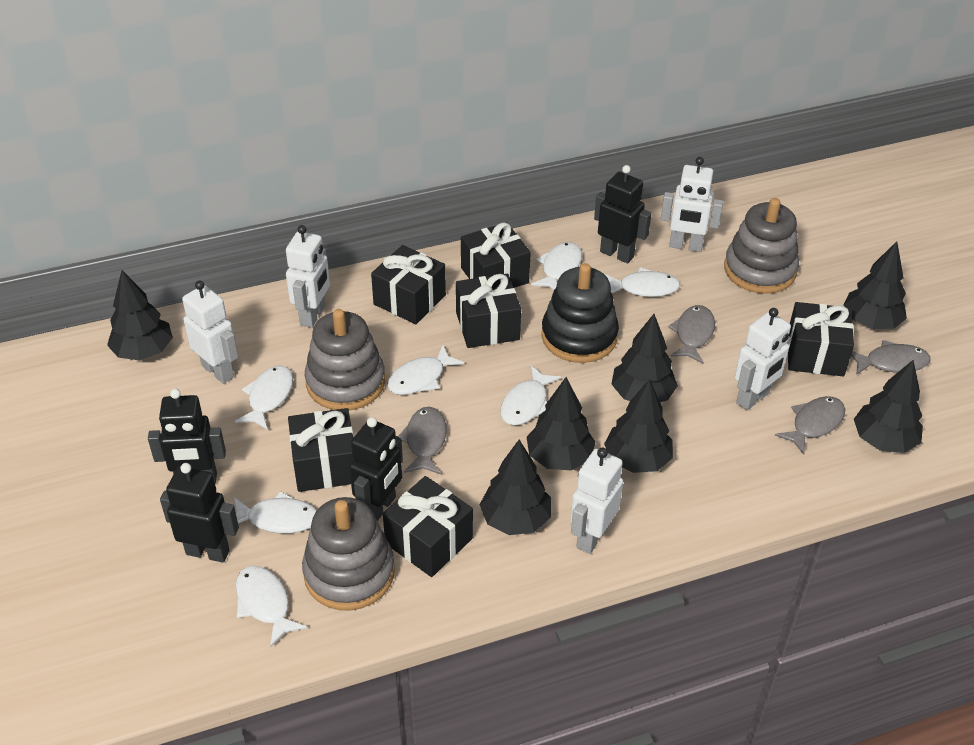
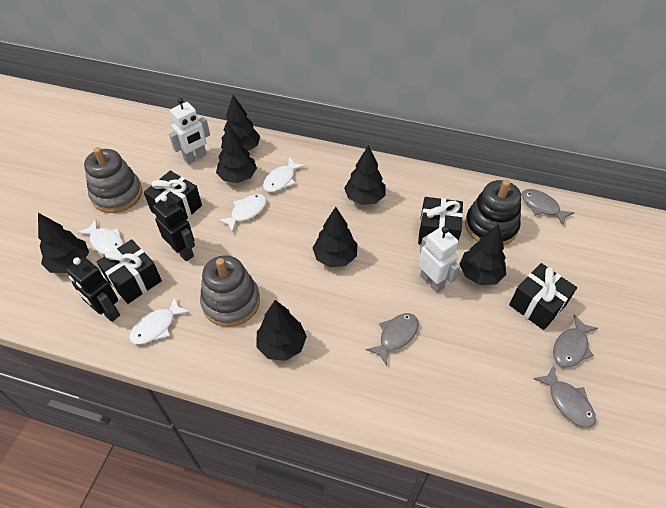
black gift: [288,408,354,492] [371,245,446,324] [383,476,473,577] [456,274,521,348] [461,222,531,288] [788,302,854,376] = 6 -> [96,239,162,304] [144,171,202,220] [418,197,463,245] [509,263,577,330] = 4
black robot: [148,389,226,484] [160,463,239,563] [349,417,403,521] [594,165,652,264] = 4 -> [66,257,120,322] [153,195,195,261] = 2
grey stacking toy: [302,497,395,610] [305,309,385,410] [724,198,799,294] = 3 -> [84,147,142,213] [200,255,260,327] = 2
white fish: [234,491,317,533] [235,366,293,430] [236,566,307,647] [387,345,464,395] [500,365,561,425] [531,242,582,290] [605,267,680,297] = 7 -> [77,219,124,255] [129,297,190,344] [218,194,267,233] [263,157,306,192] = 4
white robot: [182,281,238,384] [286,225,330,328] [570,448,623,554] [661,157,723,252] [734,308,791,410] = 5 -> [169,98,210,165] [418,226,460,293] = 2

